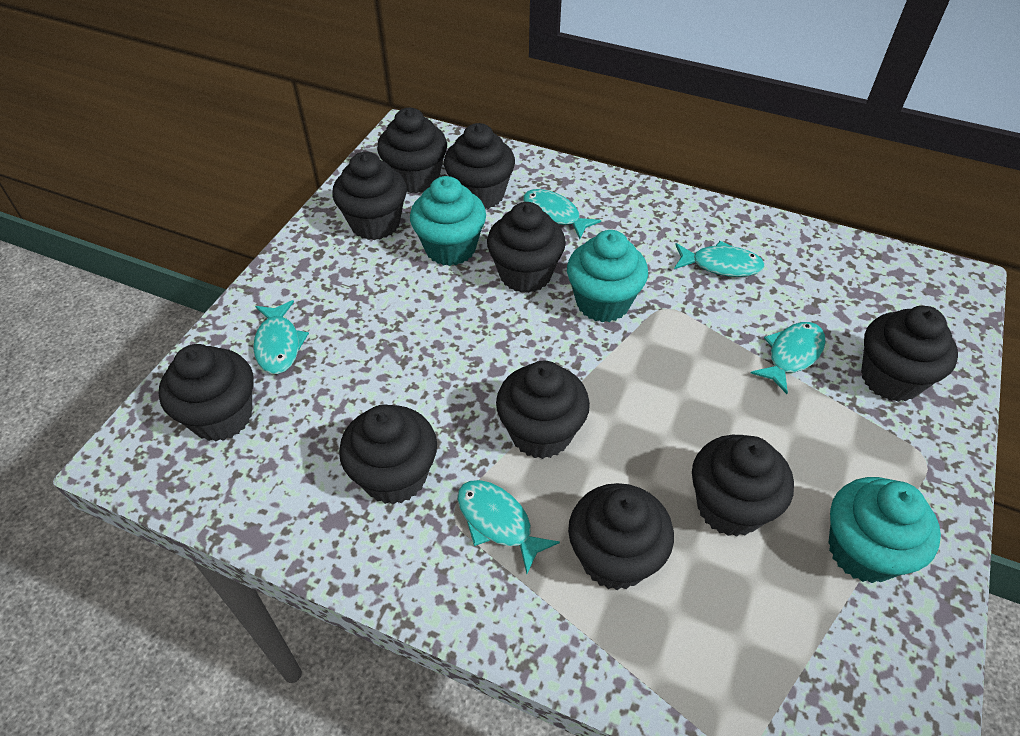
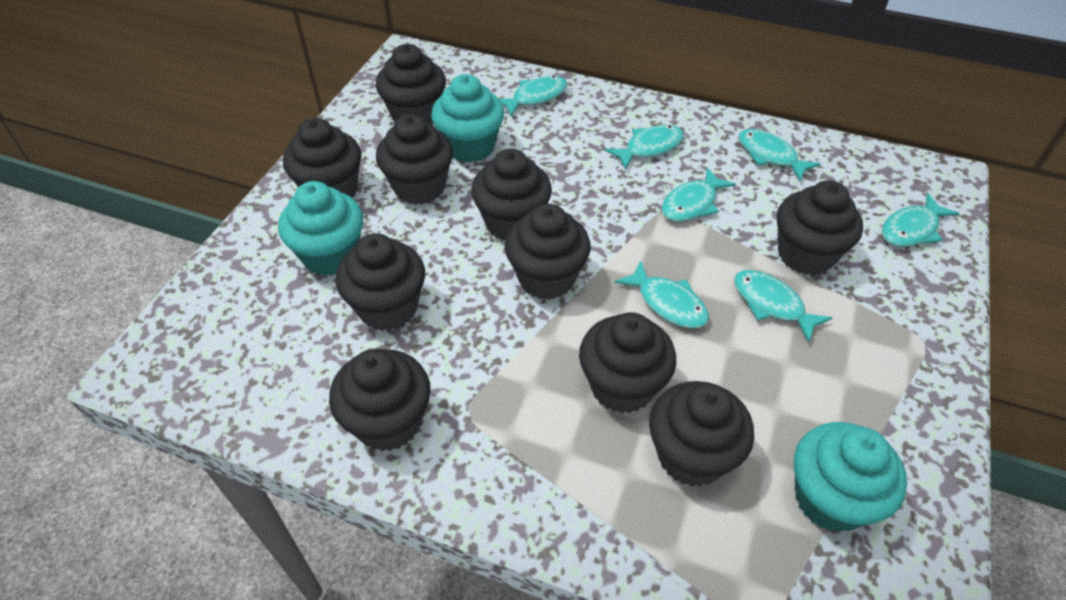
turquoise fish: [253,300,309,374] [457,480,560,574] [523,189,601,239] [674,241,765,277] [751,322,826,394] = 5 -> [499,76,567,117] [605,125,684,170] [615,260,709,328] [661,167,736,222] [734,270,832,342] [739,129,821,181] [882,193,959,247] = 7

